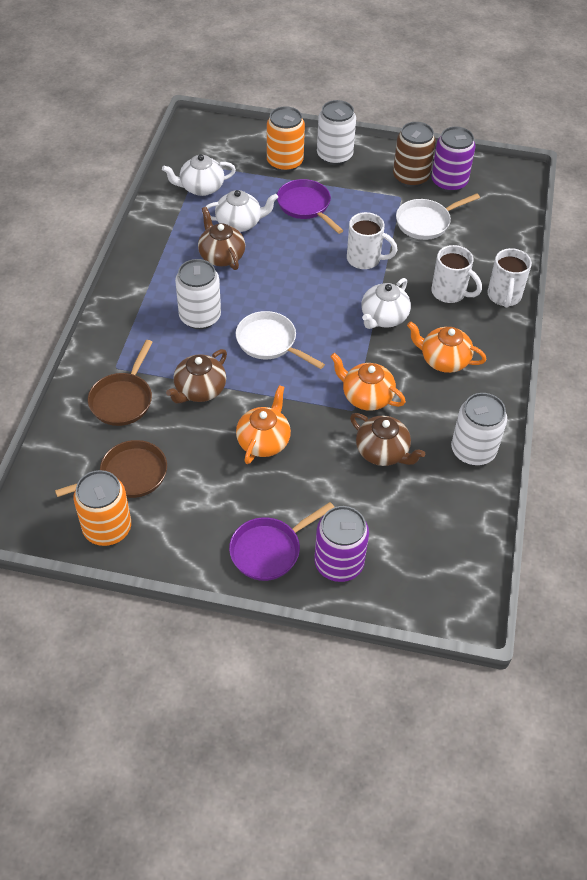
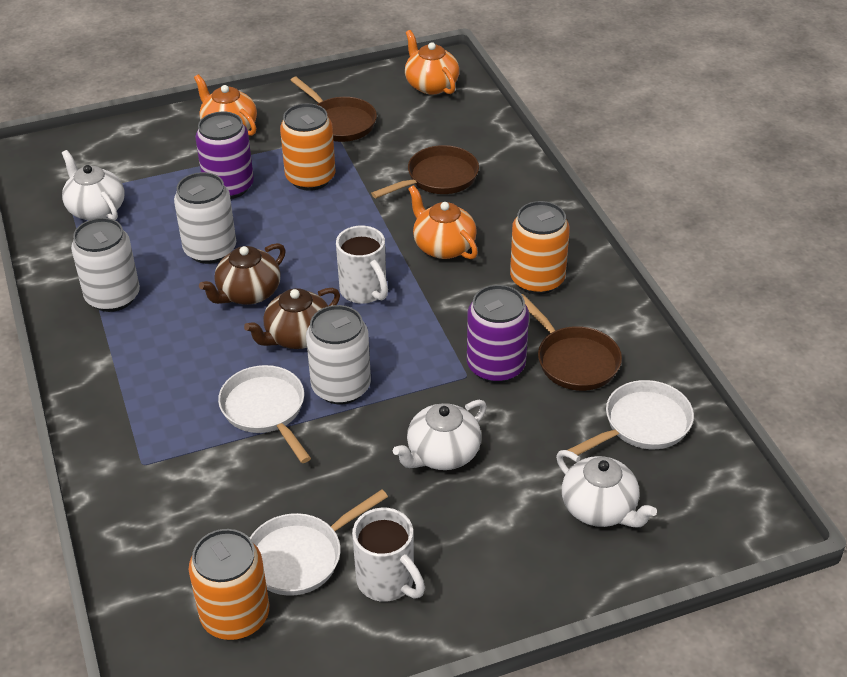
brown can: [393,122,436,187] = 1 -> none = 0
brown pan: [55,440,167,498] [88,340,153,426] = 2 -> [290,77,377,142] [371,145,479,198] [522,294,622,391] = 3
brown teapot: [166,349,227,403] [198,207,245,270] [350,413,425,466] = 3 -> [199,243,286,305] [244,288,340,349] = 2
orange can: [73,470,131,546] [267,106,305,172] = 2 -> [189,529,269,640] [280,103,335,191] [510,201,570,295] = 3
purple pan: [229,502,334,581] [277,179,344,234] = 2 -> none = 0
white mug: [347,212,397,269] [431,245,482,303] [487,248,532,308] = 3 -> [336,226,388,304] [352,507,425,602] = 2
white pan: [236,311,325,369] [396,193,480,240] = 2 -> [218,365,311,463] [250,489,388,596] [568,380,694,455] = 3

